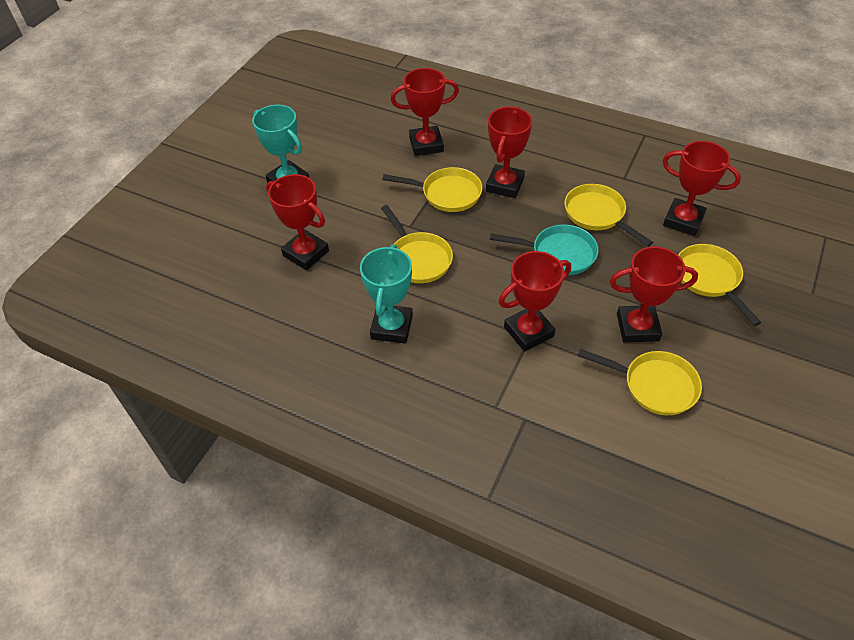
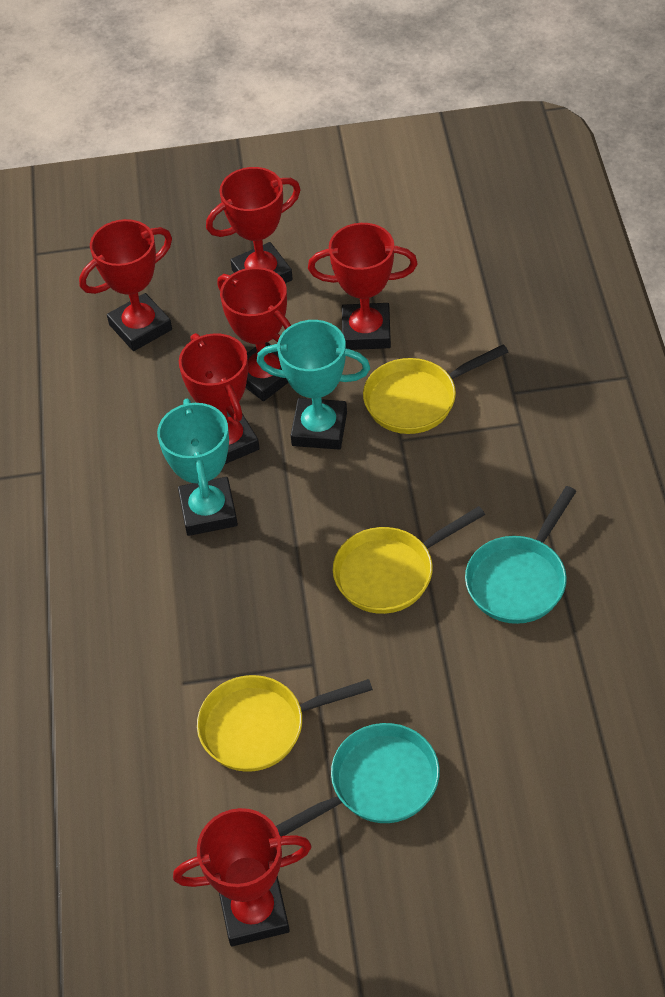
turquoise pan: [490,224,599,275] = 1 -> [276,723,440,836] [465,486,576,624] = 2
yellow pan: [381,205,453,283] [382,167,482,212] [564,184,653,247] [578,349,702,415] [678,244,761,326] = 5 -> [197,675,373,772] [333,506,485,614] [363,344,508,434] = 3

